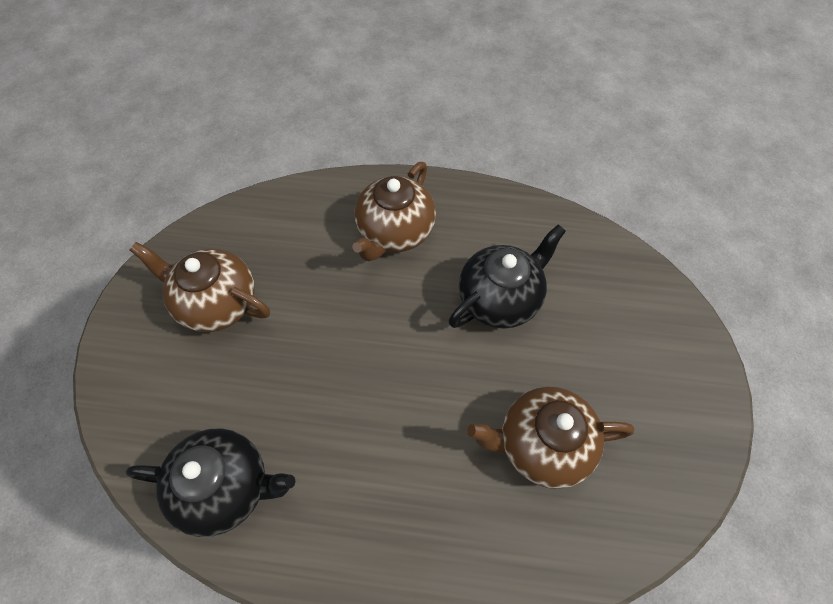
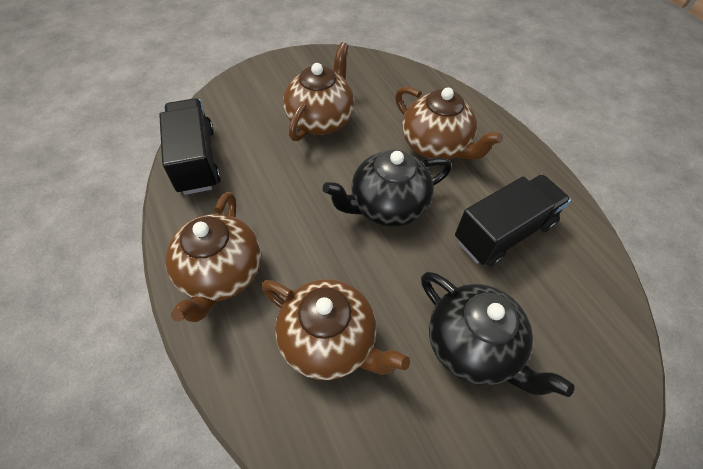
black truck: none = 0 -> [159,98,221,195] [455,174,571,267] = 2
brown teapot: [130,242,270,332] [352,162,436,261] [467,387,634,489] = 3 -> [165,192,261,322] [261,279,410,380] [283,42,355,141] [395,86,503,160] = 4

